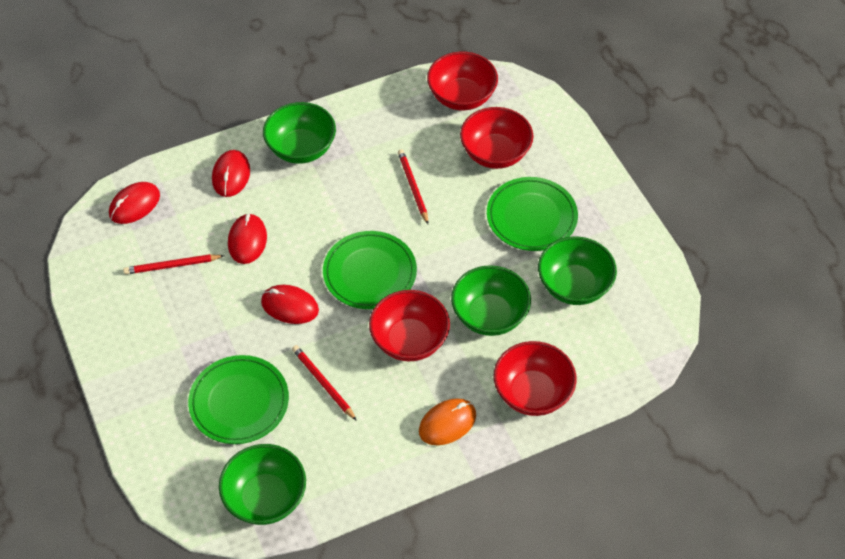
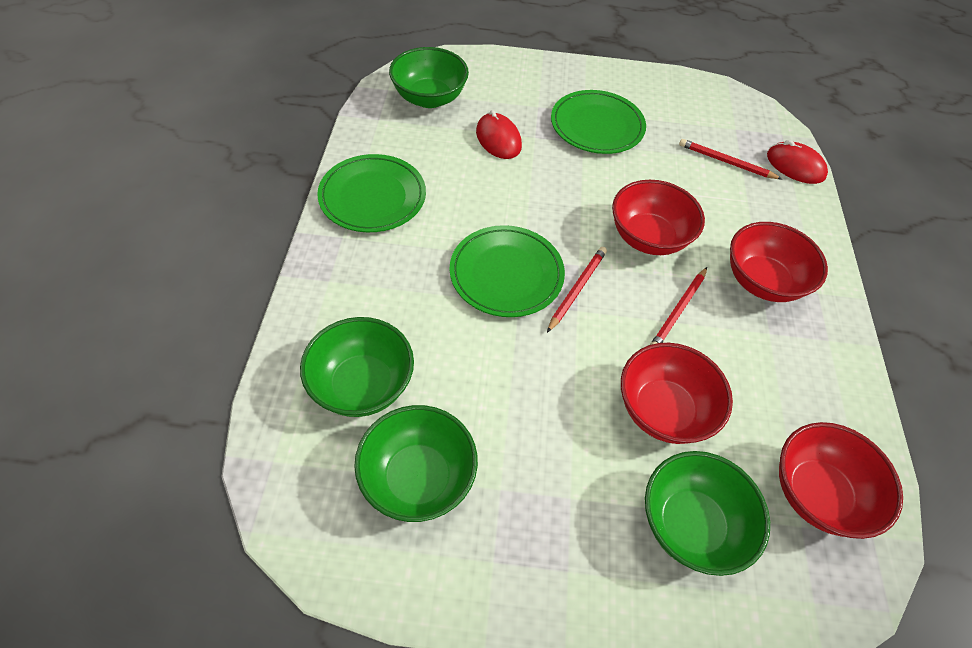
orange mouse: [419,398,476,445] = 1 -> none = 0
red mouse: [109,182,160,224] [212,150,250,197] [228,213,267,264] [261,285,319,324] = 4 -> [476,110,522,159] [767,140,828,184] = 2

